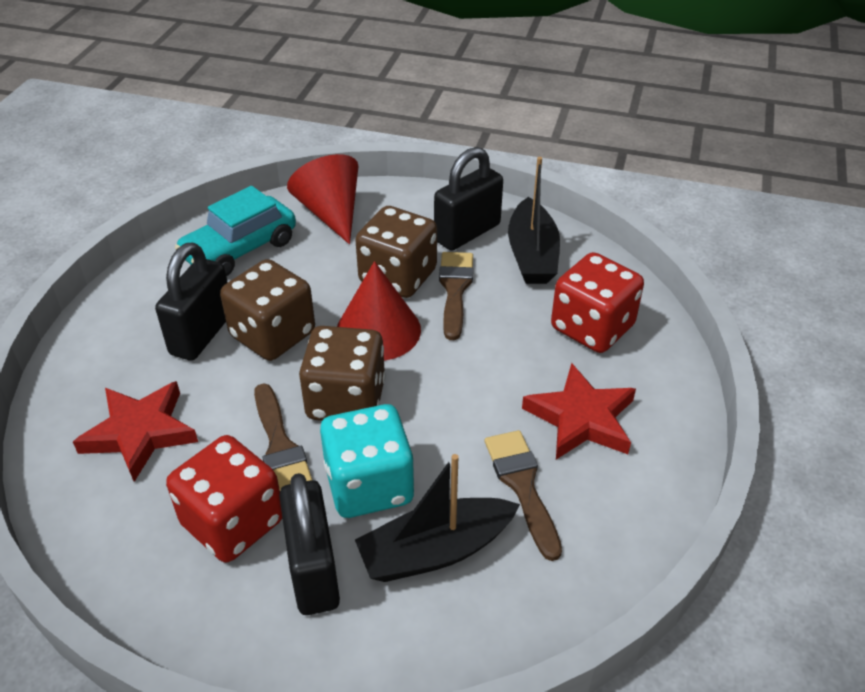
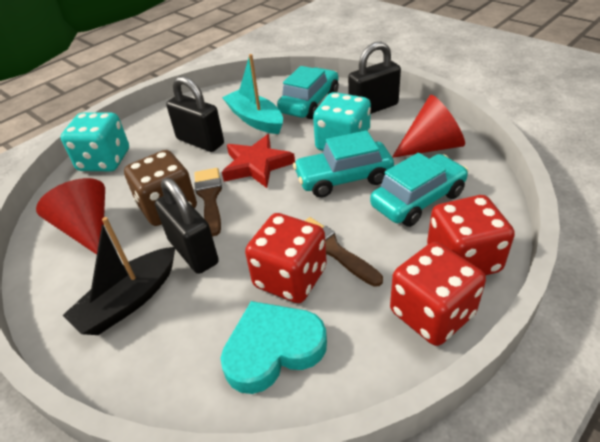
black boat: [355,454,520,582] [508,157,560,284] = 2 -> [63,217,175,335] = 1
brown brush: [254,384,312,490] [439,252,473,340] [485,430,562,561] = 3 -> [194,168,222,236] [305,217,383,287] = 2
brown dice: [220,259,315,361] [299,326,385,421] [355,206,437,298] = 3 -> [124,150,197,226] = 1
red dice: [166,435,282,563] [551,252,644,353] = 2 -> [245,213,327,303] [390,242,486,346] [427,195,515,275] = 3
red star: [73,381,198,482] [522,363,636,459] = 2 -> [222,134,295,188] = 1
turquoise boat: none = 0 -> [222,54,283,134] = 1
turquoise car: [175,186,296,276] = 1 -> [277,66,339,119] [293,130,394,198] [370,153,468,227] = 3
turquoise dice: [320,404,414,518] = 1 -> [61,113,129,171] [313,92,371,151] = 2
turquoise heart: none = 0 -> [220,301,327,394] = 1

